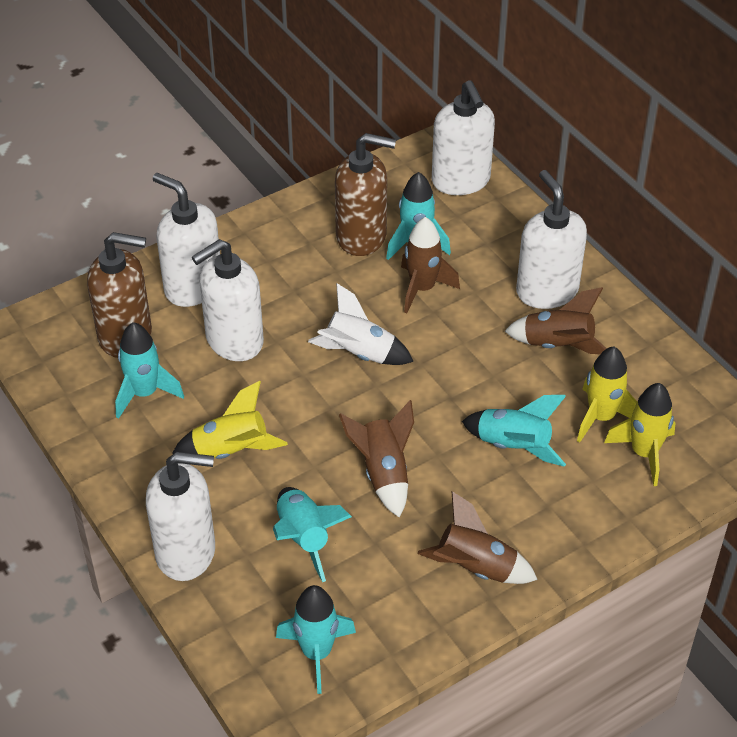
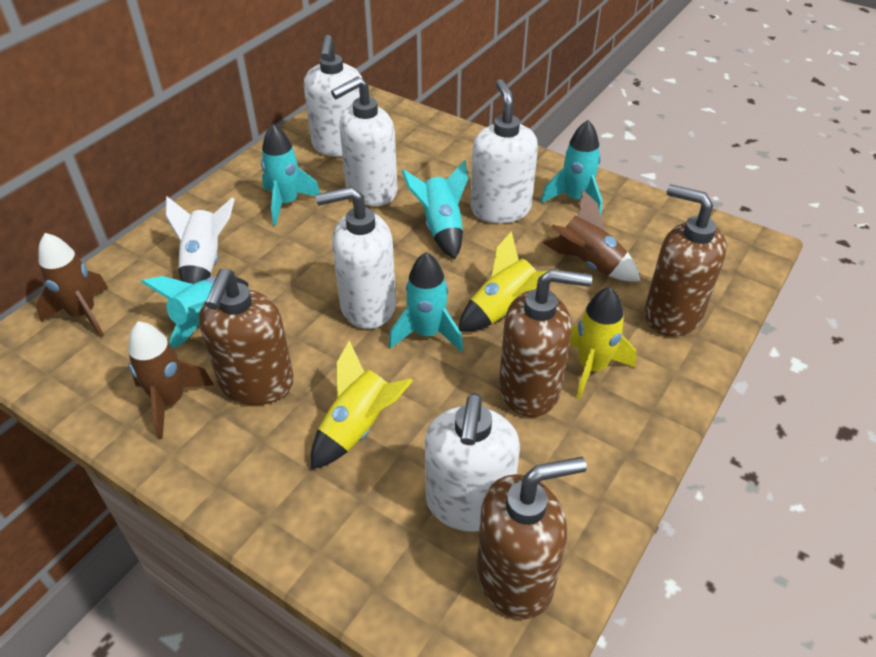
brown rocket: [339,400,414,517] [401,217,460,313] [417,491,538,584] [505,287,607,354] = 4 -> [36,233,108,337] [128,321,214,439] [542,190,641,282] = 3
brown soap dispenser: [87,232,152,358] [335,133,396,256] = 2 -> [199,269,294,405] [477,457,587,619] [499,269,592,417] [644,184,727,337] = 4

